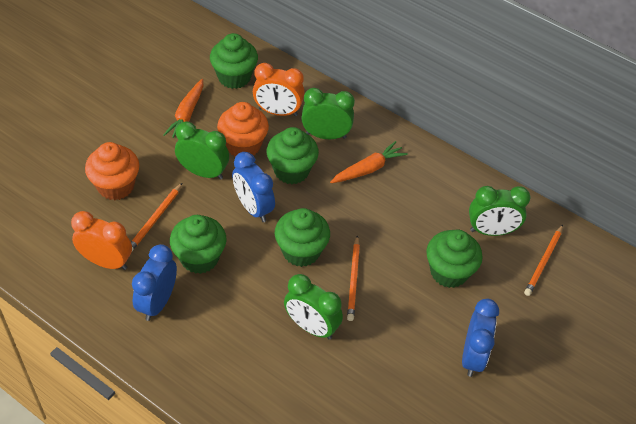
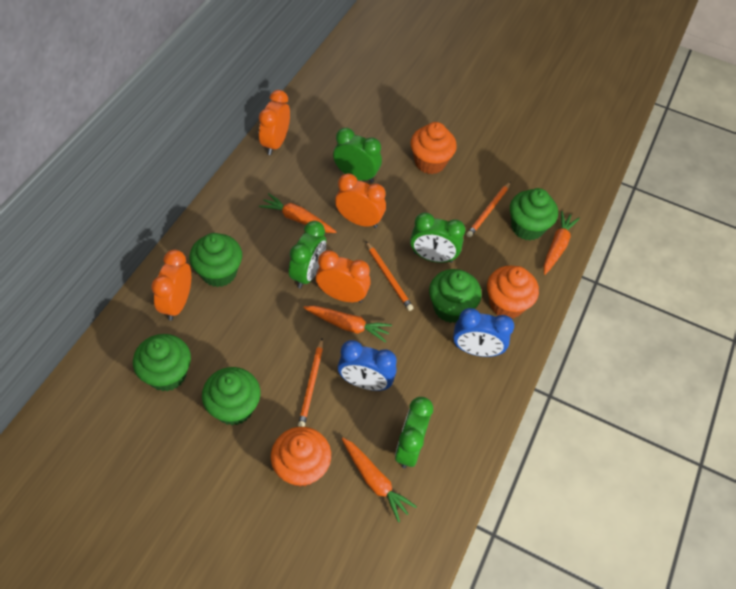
blue clock: [132,244,177,321] [232,152,275,222] [462,299,499,377] = 3 -> [338,340,397,391] [453,308,514,357] = 2
orange carrot: [164,79,203,138] [330,141,408,183] = 2 -> [259,193,336,233] [303,306,392,343] [342,438,417,522] [544,211,580,275] = 4
orange clock: [71,211,132,270] [253,63,305,116] = 2 -> [151,250,191,321] [259,90,290,155] [316,250,371,303] [335,173,386,228] = 4
orange cupcake: [85,142,139,200] [217,102,269,157] = 2 -> [271,427,331,487] [410,122,457,174] [487,266,539,318] = 3

